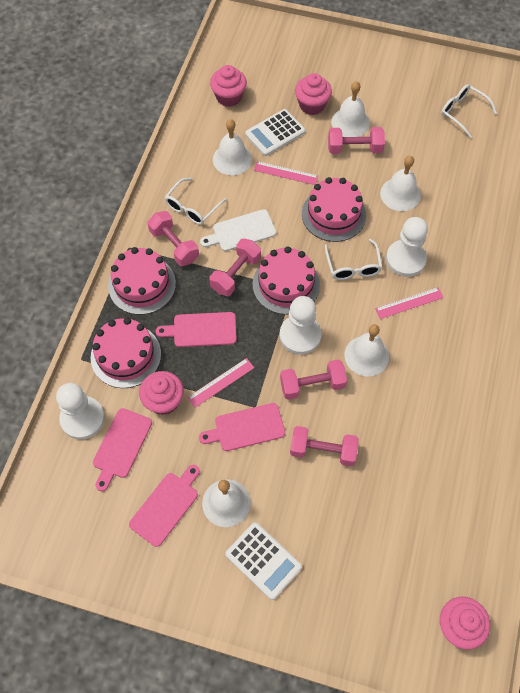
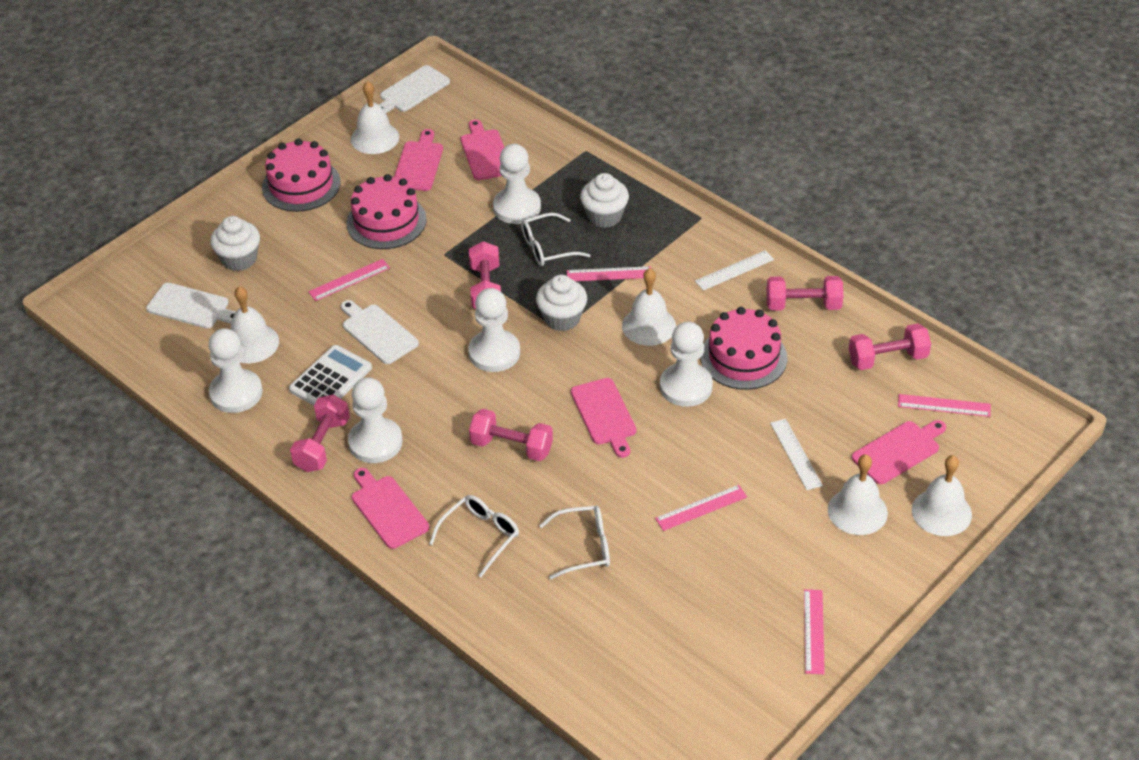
pink cake: [91,318,161,388] [108,247,176,315] [253,246,320,315] [302,177,366,242] = 4 -> [262,139,341,212] [346,174,427,249] [701,307,787,390] = 3
pink cupcake: [139,371,184,415] [210,65,247,107] [295,73,332,115] [440,597,490,650] = 4 -> none = 0
pink cutting board: [93,408,152,491] [129,465,200,547] [156,312,237,347] [199,403,285,451] = 4 -> [352,468,429,549] [394,129,443,191] [461,119,504,180] [571,378,637,458] [852,420,946,484] = 5
pink ruler: [187,358,254,408] [254,161,318,185] [375,287,444,319] = 3 -> [308,259,390,301] [567,266,651,281] [655,485,747,531] [804,589,825,674] [898,394,991,417] = 5
white calculator: [225,522,302,600] [245,109,305,156] = 2 -> [289,345,372,406] = 1
white cupcake: none = 0 -> [210,216,260,271] [536,275,587,331] [580,173,629,228] = 3
white cutting board: [200,209,276,251] = 1 -> [146,283,236,328] [341,300,419,364] [379,65,450,113] = 3
white pawn: [56,383,105,440] [280,296,322,355] [386,217,428,277] = 3 -> [208,328,263,413] [348,377,403,463] [468,288,520,372] [493,144,541,224] [660,322,713,407] = 5
white ruler: none = 0 -> [695,250,774,291] [770,419,823,490] = 2

